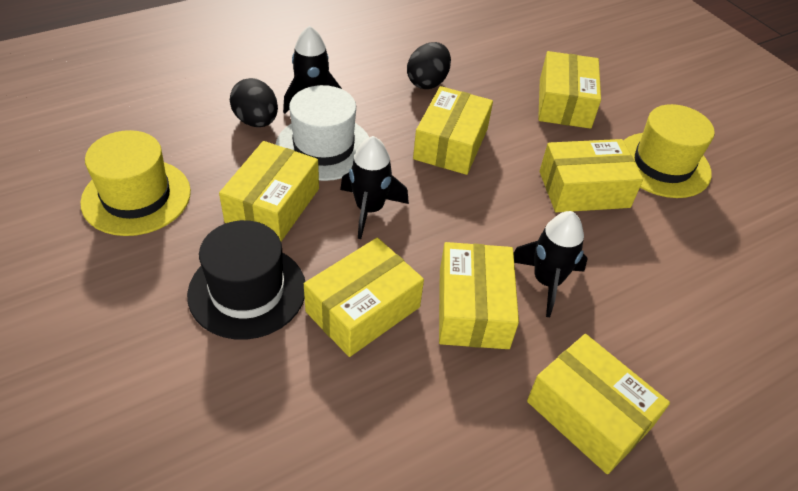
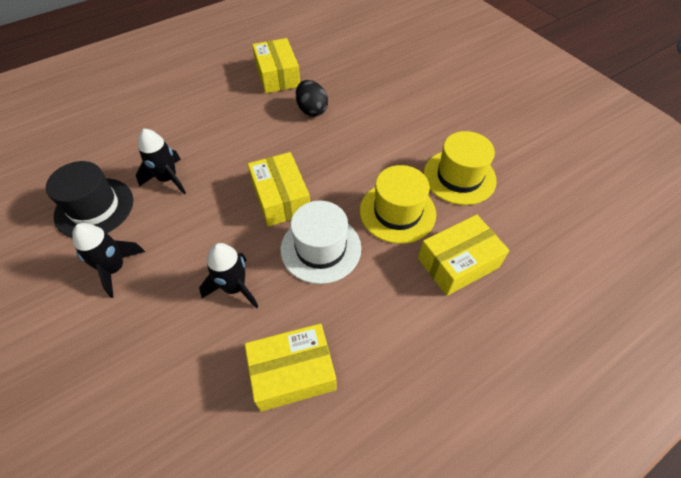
black egg: [230,78,278,127] [407,42,451,89] = 2 -> [296,80,328,117] = 1
yellow box: [219,141,319,241] [304,238,424,357] [413,86,493,175] [439,242,519,349] [527,334,670,474] [538,51,601,129] [540,139,643,212] = 7 -> [244,323,337,412] [248,152,310,227] [252,38,300,93] [418,214,509,296] = 4

